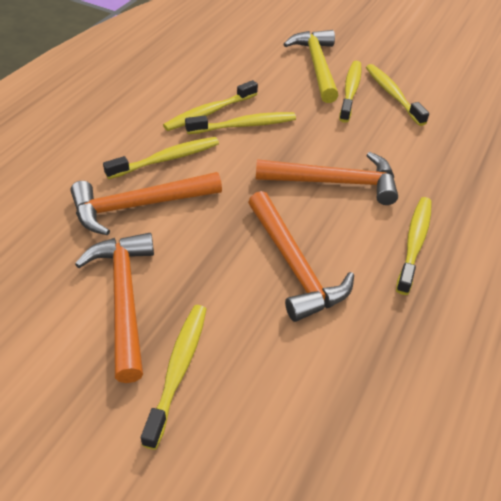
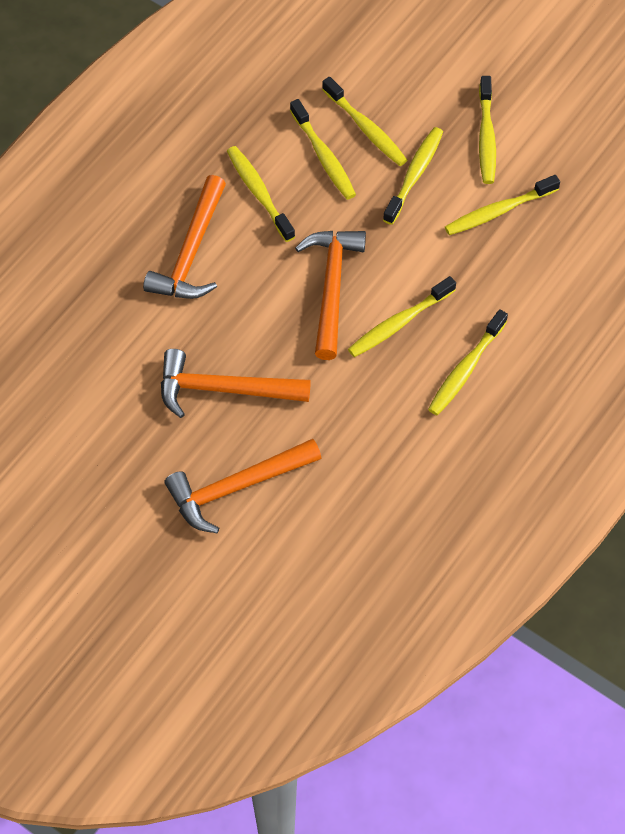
yellow hammer: [283,30,339,103] = 1 -> none = 0
yellow toothbrush: [103,137,219,179] [141,305,206,450] [163,80,258,131] [185,112,296,134] [339,61,362,123] [366,64,429,126] [396,197,432,295] = 7 -> [227,146,295,242] [290,99,356,200] [322,77,407,166] [348,276,456,357] [383,127,443,225] [428,309,508,415] [445,175,560,235] [479,76,496,184] = 8

